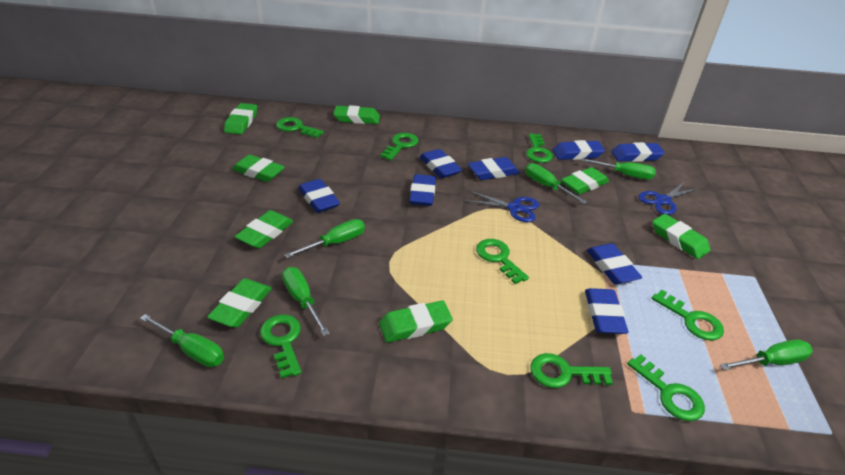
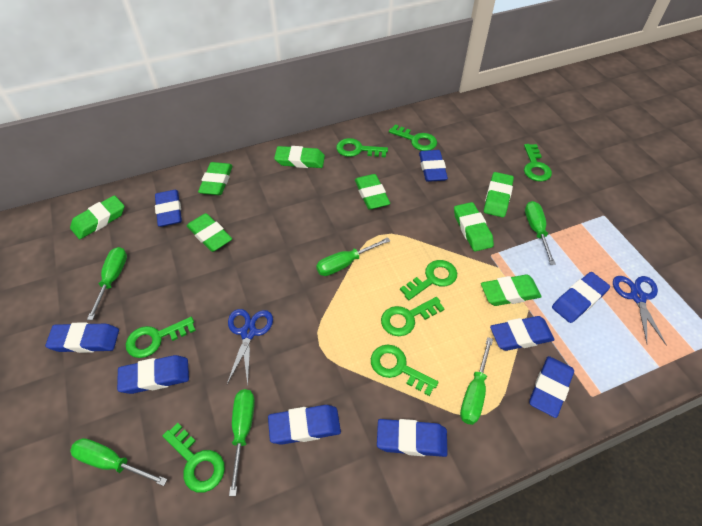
blue eraser: [298,179,340,213] [409,174,436,206] [420,149,462,178] [468,157,520,180] [553,140,605,160] [585,288,628,334] [587,243,642,284] [611,142,665,162] = 8 -> [45,322,119,353] [117,355,189,394] [155,190,182,227] [268,405,341,445] [377,419,448,457] [419,150,448,182] [490,316,555,351] [529,356,574,418] [552,272,610,323] = 9

